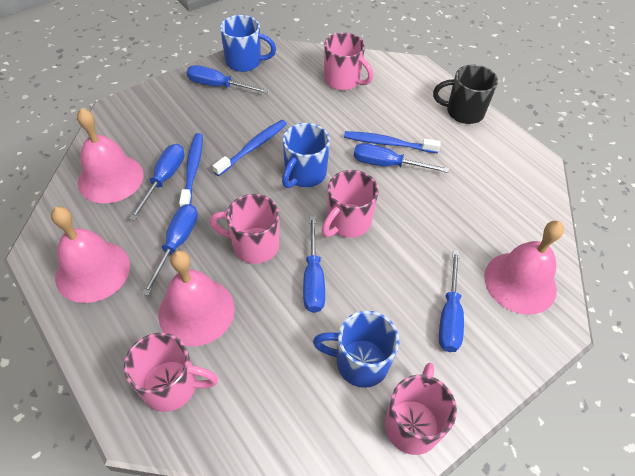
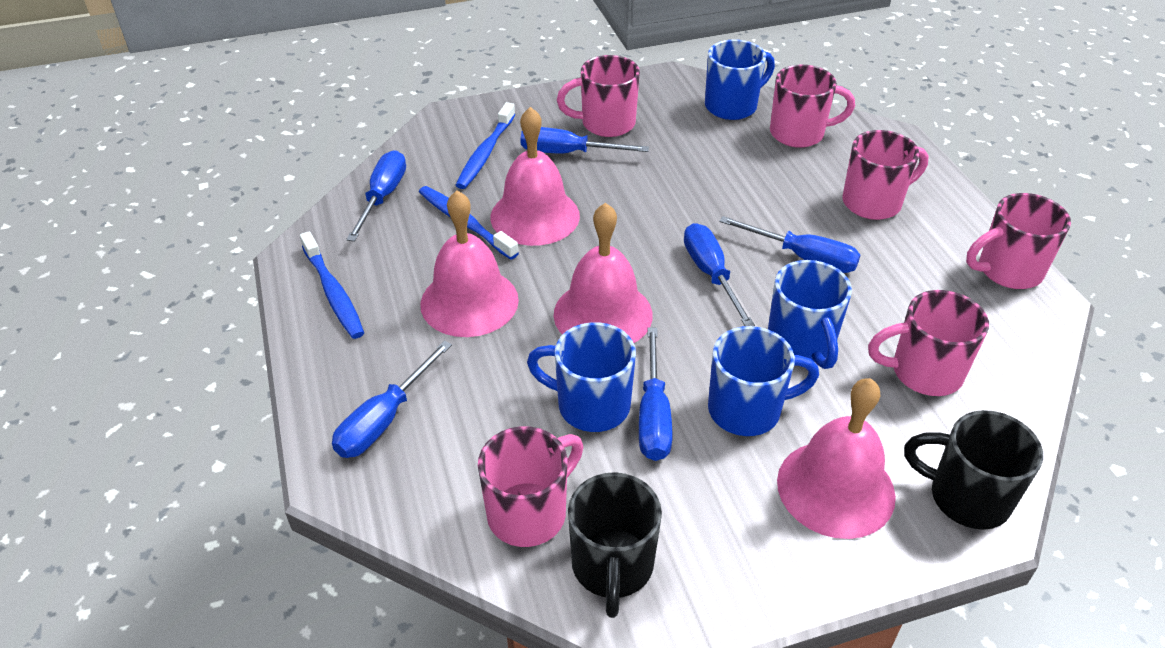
black mug: [433,64,498,124] = 1 -> [568,472,662,618] [904,410,1043,530] = 2
blue mug: [220,15,276,72] [282,123,330,188] [313,311,399,388] = 3 -> [527,322,636,432] [705,40,775,120] [708,326,819,436] [768,260,852,369] = 4
pink mug: [124,333,218,412] [209,194,279,264] [322,170,379,238] [324,33,373,90] [385,363,457,455] = 5 -> [478,426,584,547] [557,55,640,137] [770,65,855,148] [843,130,928,220] [868,290,989,396] [966,193,1071,289] = 6

